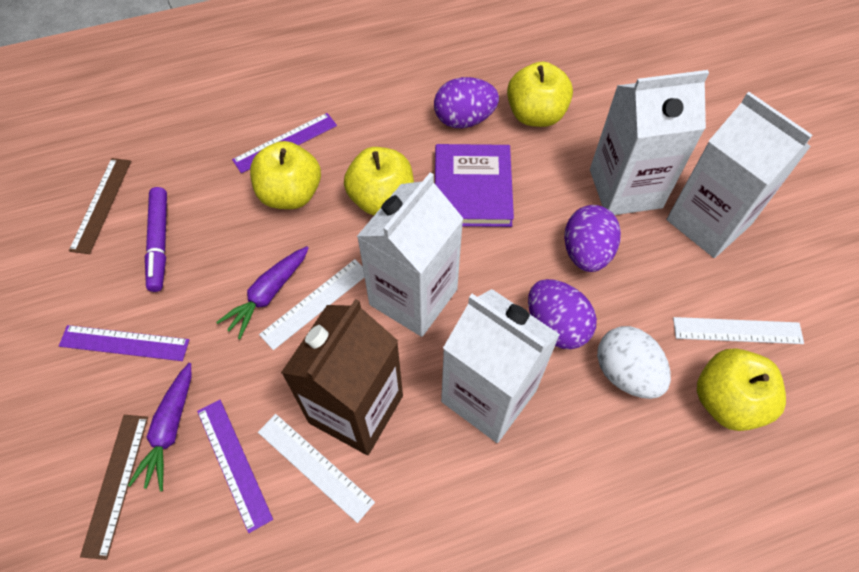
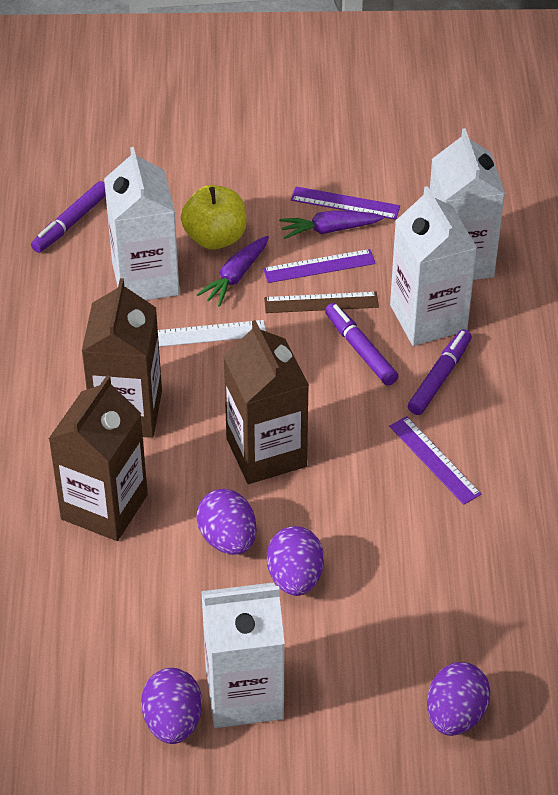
brown carton: [281,299,403,455] = 1 -> [49,375,148,541] [82,278,162,438] [223,320,309,484] = 3
brown ruler: [69,158,131,254] [80,415,148,560] = 2 -> [264,292,379,313] = 1
purple book: [435,144,514,227] = 1 -> none = 0
purple egg: [434,77,499,128] [528,279,597,349] [564,205,621,272] = 3 -> [141,668,202,744] [196,489,257,555] [267,526,324,596] [427,662,491,736] = 4
purple marker: [145,187,167,292] = 1 -> [31,181,106,253] [325,303,398,386] [408,329,472,415] = 3
white egg: [597,326,671,399] = 1 -> none = 0
white ruler: [258,414,375,523] [259,259,365,350] [673,317,804,344] = 3 -> [158,320,266,347] = 1
yellow apple: [250,141,321,209] [344,147,414,215] [507,61,573,127] [697,348,786,431] = 4 -> [181,185,247,249] = 1

